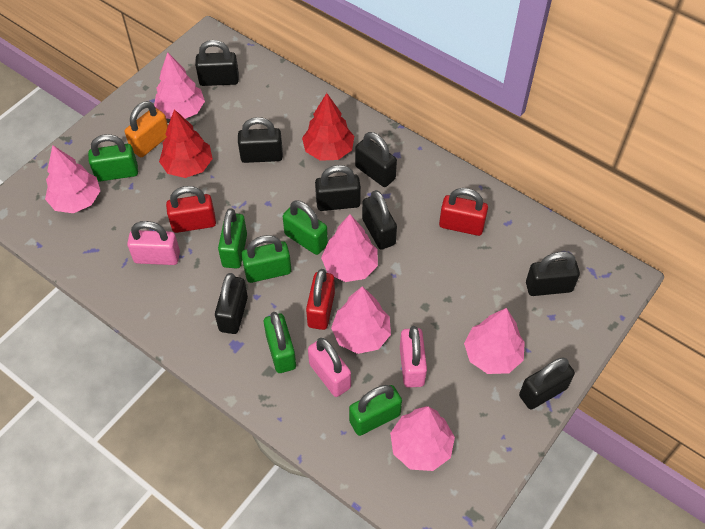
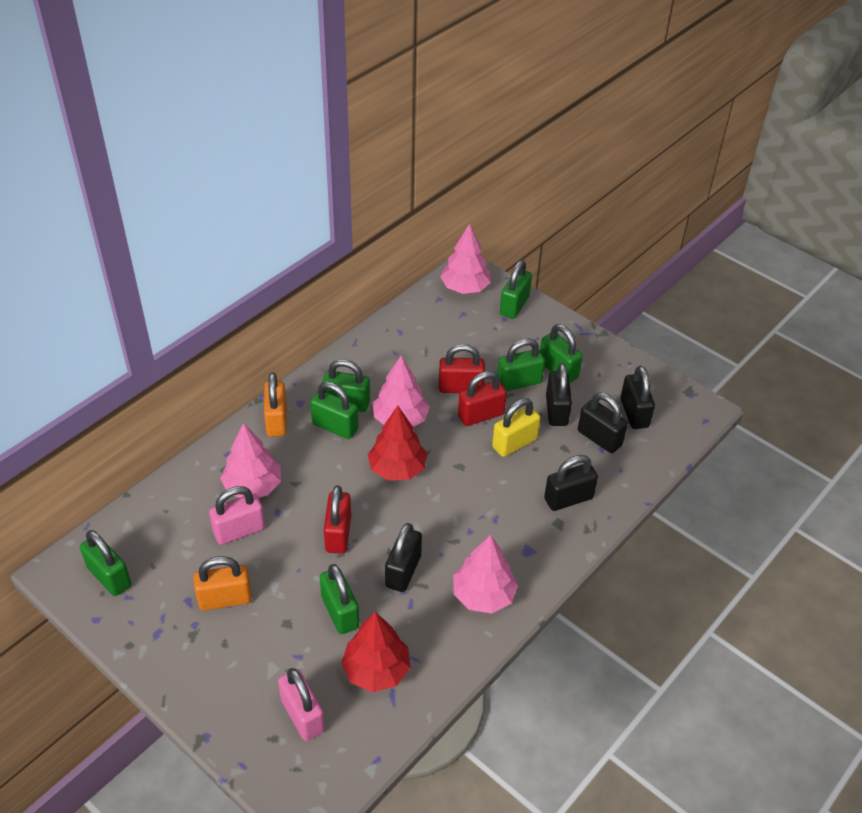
black padlock: [195,40,239,86] [215,273,248,334] [238,117,283,163] [315,165,361,211] [355,132,397,187] [362,190,397,250] [519,357,575,409] [526,252,580,296] = 8 -> [385,523,422,592] [544,455,598,511] [546,363,572,426] [578,393,628,453] [620,366,655,429] = 5
green padlock: [88,134,138,182] [218,208,247,269] [241,235,291,283] [264,312,296,373] [283,200,328,255] [349,385,402,436] = 6 -> [80,530,131,596] [310,382,359,439] [320,564,359,634] [322,359,370,412] [497,338,545,391] [500,260,532,319] [540,324,583,383] = 7
orange padlock: [125,101,168,157] = 1 -> [193,556,252,611] [264,372,287,437] = 2
pink padlock: [127,221,180,265] [308,338,351,397] [400,326,427,388] = 3 -> [209,486,265,545] [278,668,325,741] = 2
pink tree: [45,145,100,213] [154,52,205,119] [321,214,378,282] [331,286,391,354] [390,406,455,471] [464,308,525,374] = 6 -> [220,423,281,498] [373,356,430,427] [440,224,491,294] [453,535,518,614] = 4
yellow padlock: none = 0 -> [492,398,540,457] = 1

